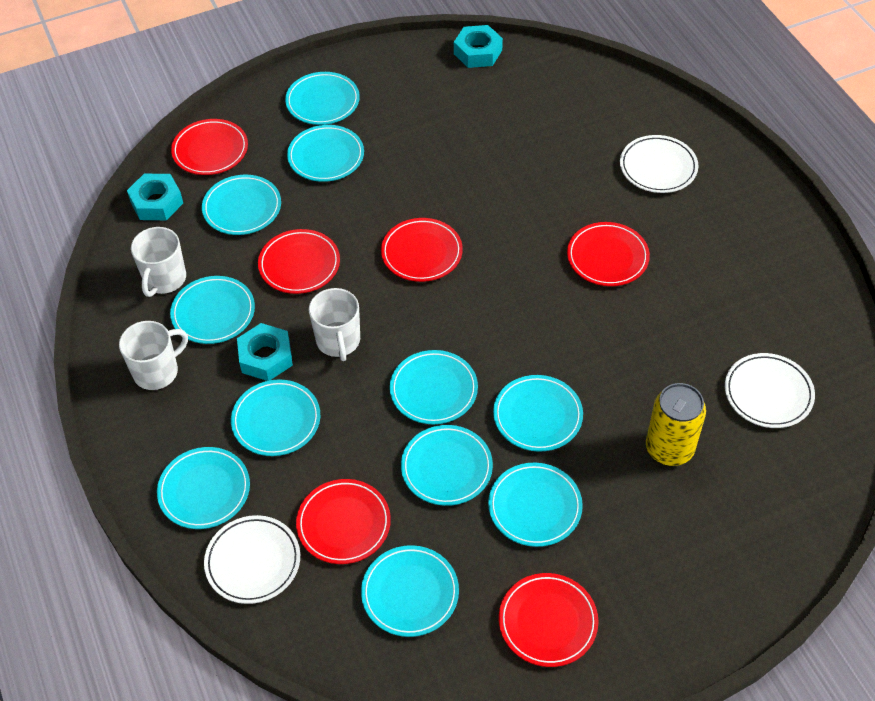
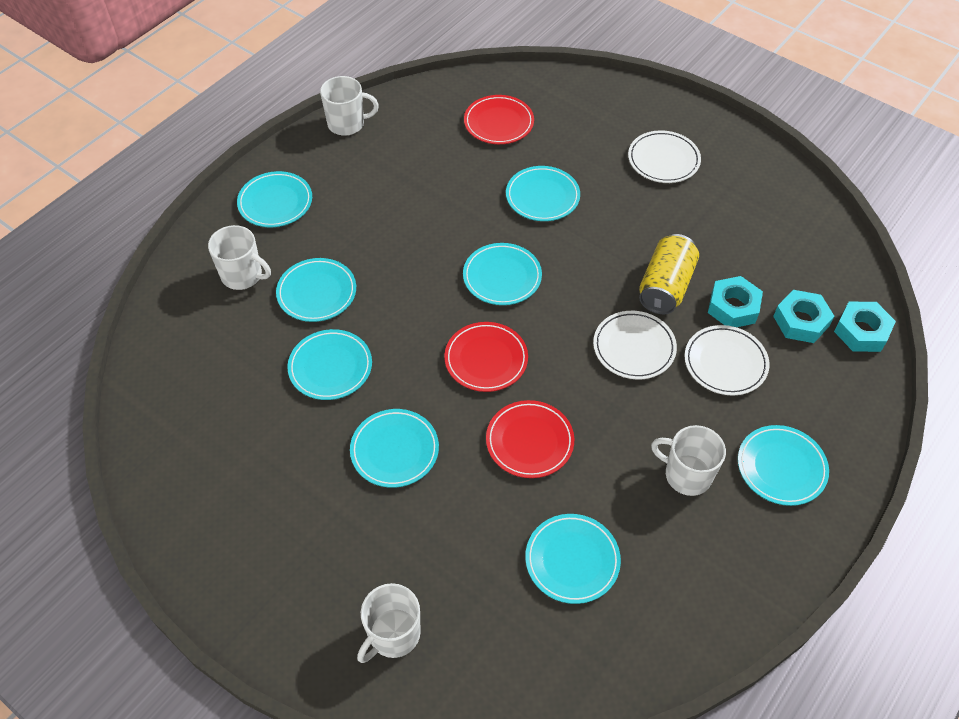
red plate: [171,119,248,175] [258,229,340,294] [296,479,391,564] [381,218,463,282] [499,573,599,667] [567,222,650,286] = 6 -> [444,322,528,392] [464,95,534,144] [486,400,574,478] = 3
turquoise plate: [157,447,250,529] [170,276,255,344] [202,175,281,235] [231,379,320,456] [285,72,360,125] [287,125,364,182] [361,545,459,637] [390,350,478,424] [401,425,493,506] [488,463,583,547] [493,375,583,452] = 11 -> [237,171,312,227] [276,258,356,322] [287,329,372,400] [350,409,439,488] [463,243,542,305] [506,166,580,221] [525,514,621,604] [738,425,829,506] = 8
white mug: [119,321,188,390] [131,227,186,297] [309,288,360,361] = 3 -> [208,225,271,290] [320,76,379,136] [357,583,420,663] [651,425,726,496] = 4

